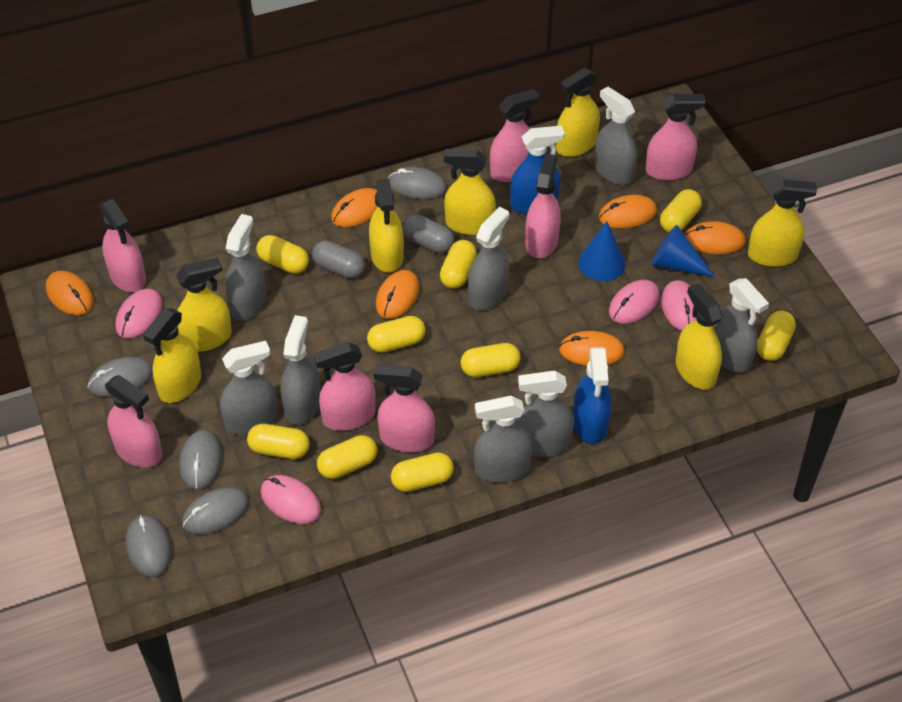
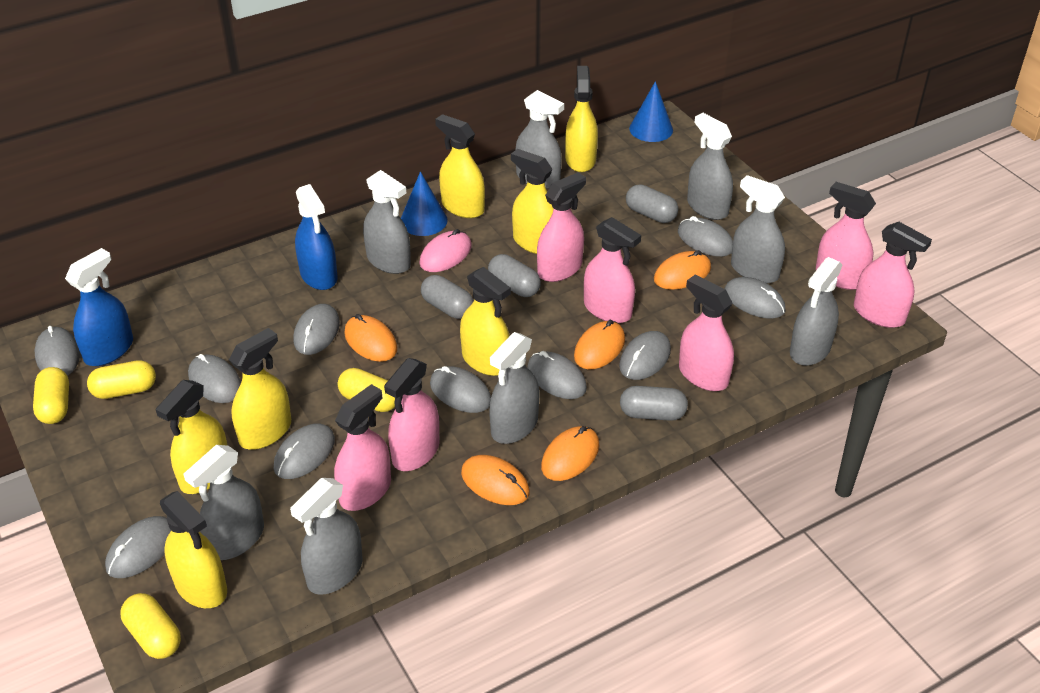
grey capsule: [312,241,365,279] [403,214,455,253] = 2 -> [421,275,474,319] [488,254,541,297] [620,386,688,421] [626,184,678,223] = 4
grey mouse: [87,357,153,397] [126,515,172,578] [179,430,222,490] [182,487,249,535] [388,167,447,199] = 5 -> [35,326,80,376] [105,516,171,578] [188,354,241,403] [274,423,335,479] [293,304,340,355] [430,366,491,413] [527,351,587,399] [619,331,671,380] [678,216,733,257] [724,277,786,319] = 10
orange mouse: [46,270,94,315] [331,188,378,227] [376,270,420,319] [559,331,625,366] [599,195,657,228] [685,221,746,254] = 6 -> [344,314,397,362] [461,455,530,505] [541,426,599,481] [574,320,625,369] [654,250,711,290] = 5
pink mouse: [115,288,163,339] [261,475,321,524] [609,280,660,324] [661,280,697,331] = 4 -> [419,229,472,272] = 1
yellow capsule: [247,424,310,459] [256,235,309,274] [317,435,377,479] [367,316,426,353] [391,452,454,492] [440,240,477,289] [460,343,521,377] [660,189,702,232] [757,311,796,361] = 9 -> [33,367,69,424] [87,360,156,399] [120,593,181,659] [338,368,395,412] = 4

